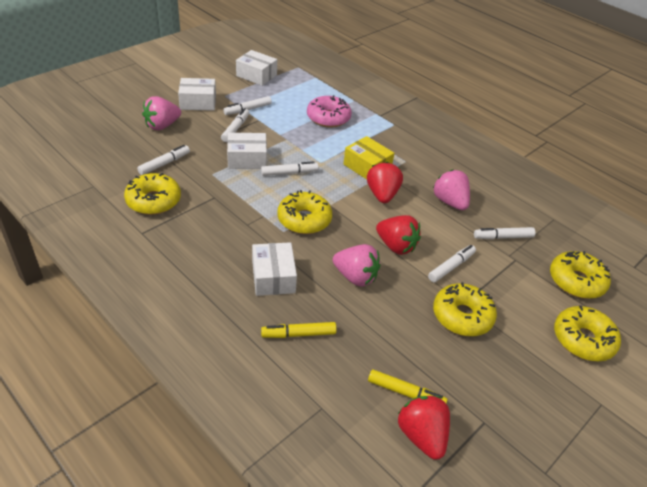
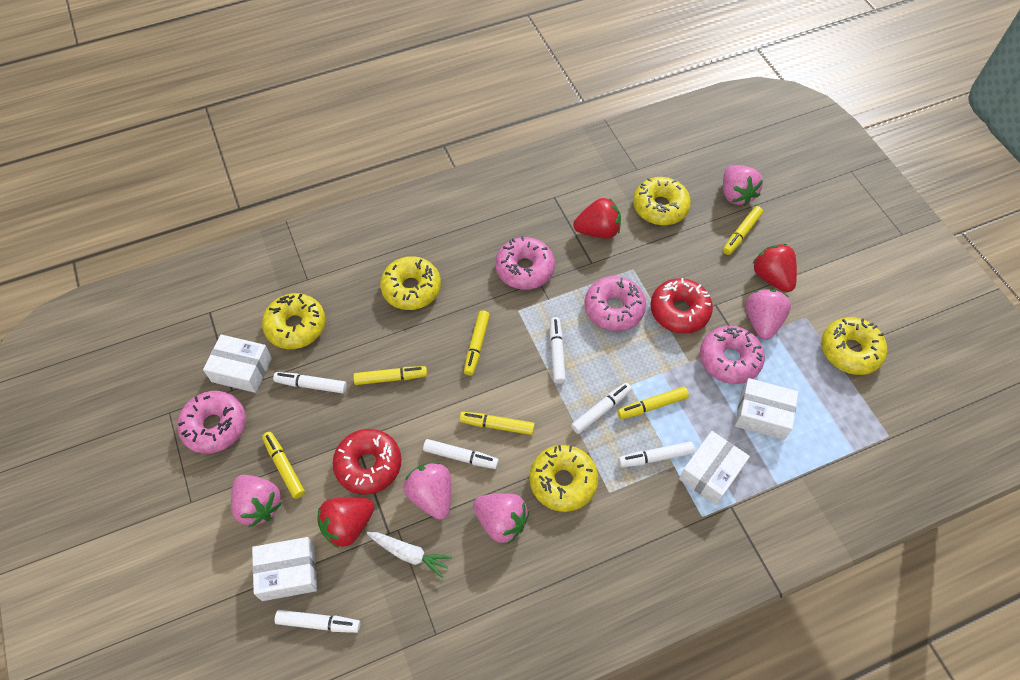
pink donut: [307,95,352,128] = 1 -> [177,391,246,454] [495,236,555,290] [584,276,646,331] [700,326,765,384] = 4
pink strawberry: [142,96,181,130] [333,244,380,287] [433,170,470,210] = 3 -> [231,475,282,527] [404,462,451,519] [473,493,529,544] [723,165,763,206] [745,289,791,340] = 5
red donut: none = 0 -> [333,429,401,494] [650,278,713,333] = 2
white carrot: none = 0 -> [367,532,452,578] = 1
yellow box: [343,136,394,179] = 1 -> none = 0
yellow marker: [261,322,337,338] [368,369,447,404] = 2 -> [262,432,305,499] [353,366,427,385] [459,412,535,435] [464,310,490,376] [617,387,689,419] [723,206,763,255] = 6

